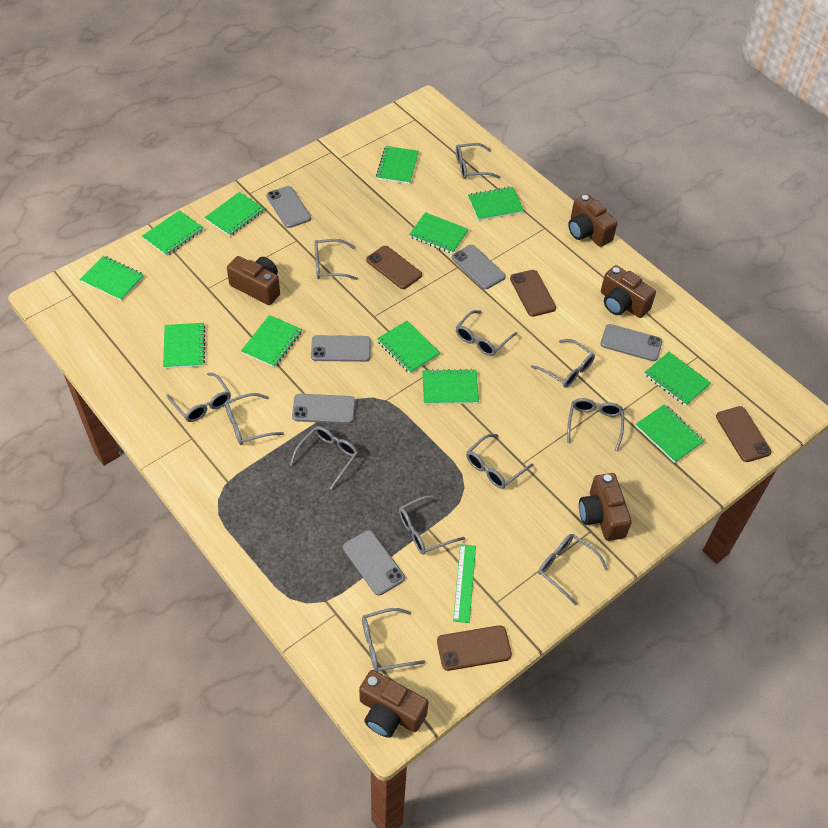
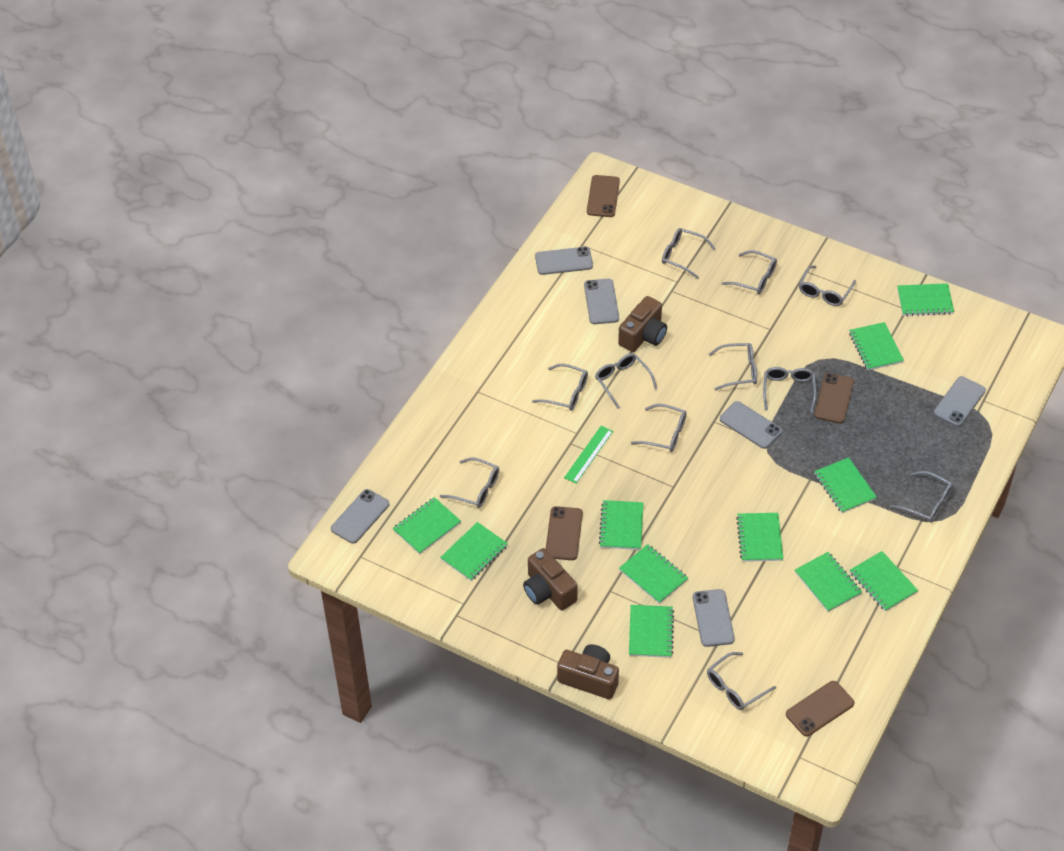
brown camera: [227,256,280,305] [359,670,429,738] [568,194,617,247] [579,473,632,541] [601,265,656,318] = 5 -> [523,548,578,610] [557,644,619,699] [618,296,667,352] = 3
green notebook: [80,256,144,301] [142,210,203,256] [163,323,205,369] [204,192,264,236] [241,315,302,368] [376,146,419,184] [377,321,440,373] [409,212,469,254] [422,369,479,404] [468,187,524,221] [636,404,704,463] [644,352,711,406] = 12 -> [393,497,461,554] [440,522,508,581] [599,500,643,550] [619,544,688,604] [629,605,674,658] [736,513,784,562] [795,552,862,612] [814,457,877,513] [849,322,904,370] [850,551,918,611] [897,283,954,316] = 11
grey glasses: [166,373,231,422] [225,393,284,445] [290,426,358,490] [314,239,358,280] [362,608,425,672] [399,495,465,554] [456,143,500,179] [456,310,517,356] [466,434,534,489] [531,339,595,388] [538,534,608,606] [567,398,624,451] = 12 -> [440,458,499,508] [532,364,588,411] [595,353,657,409] [631,404,687,452] [662,228,716,279] [707,652,776,710] [709,343,757,390] [722,250,777,294] [763,367,816,413] [799,265,856,306] [890,471,953,523] = 11

